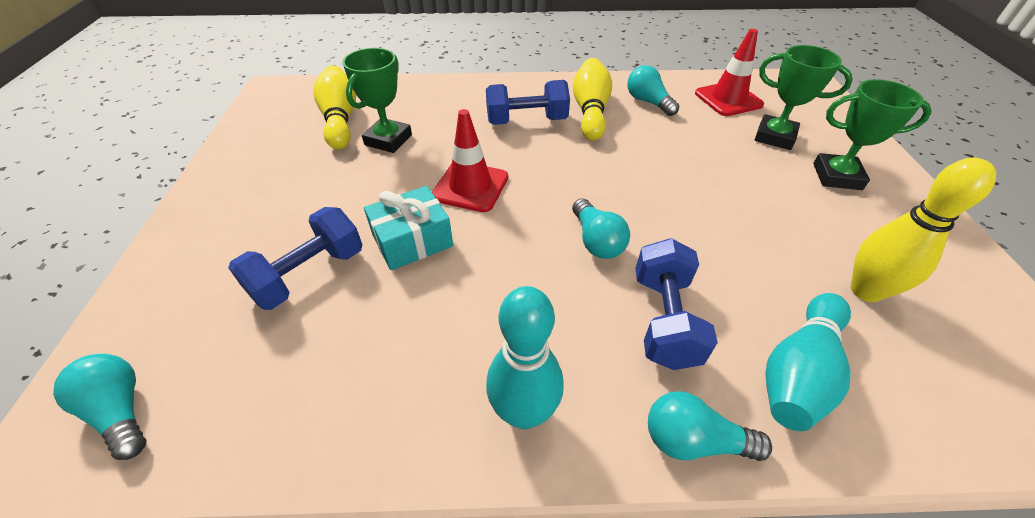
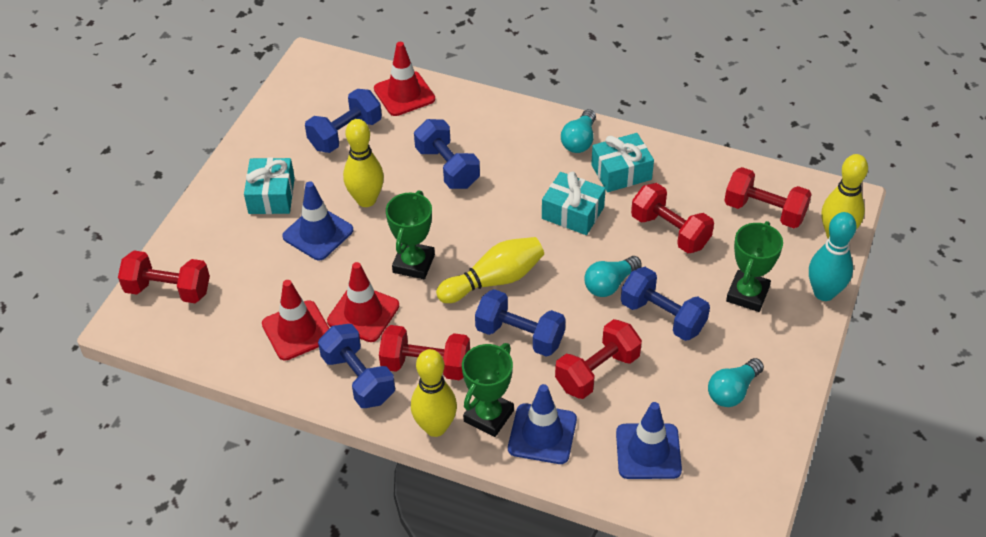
blue dumbbell: [228,207,362,310] [486,80,570,125] [636,238,718,370] = 3 -> [305,89,382,153] [318,324,395,408] [414,119,480,189] [475,289,566,357] [621,267,710,341] = 5
blue traffic cone: none = 0 -> [282,181,353,260] [508,384,577,464] [616,402,682,479] = 3
red dumbbell: none = 0 -> [118,251,210,303] [379,325,470,380] [555,319,642,399] [631,183,714,253] [724,167,812,228] = 5
red traffic cone: [432,109,508,212] [695,29,764,116] = 2 -> [262,280,330,360] [327,262,399,342] [374,42,435,116] = 3
turquoise bowling pin: [486,286,564,429] [765,293,851,431] = 2 -> [809,212,857,301] = 1
turquoise gift: [364,186,453,270] = 1 -> [244,157,295,214] [542,172,606,235] [591,133,654,192] = 3
turquoise light bulb: [53,354,146,460] [572,199,630,259] [627,65,679,116] [648,391,772,461] = 4 -> [561,109,596,153] [584,256,642,297] [708,358,764,407] = 3
yellow bowling pin: [313,65,356,150] [573,58,612,141] [851,158,996,302] = 3 -> [343,119,384,207] [411,349,457,437] [436,237,544,303] [822,154,868,239] = 4

